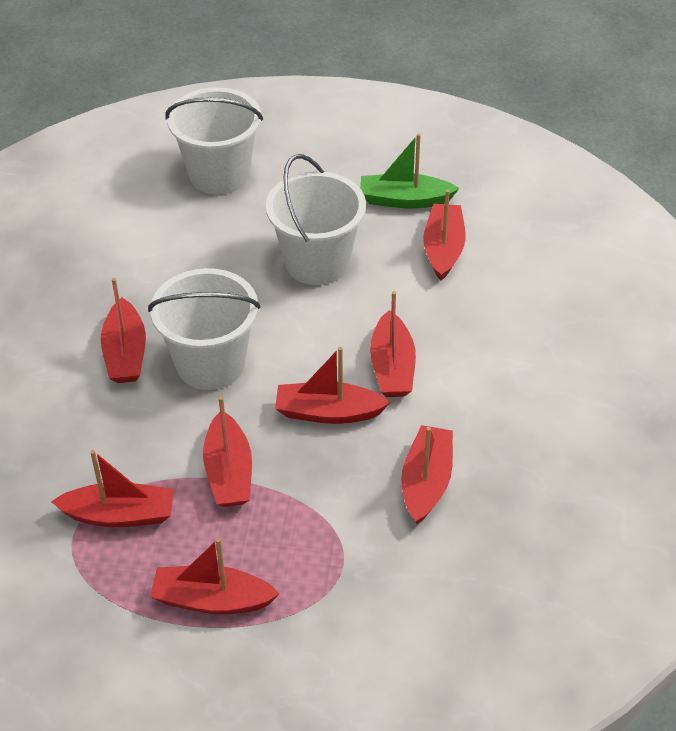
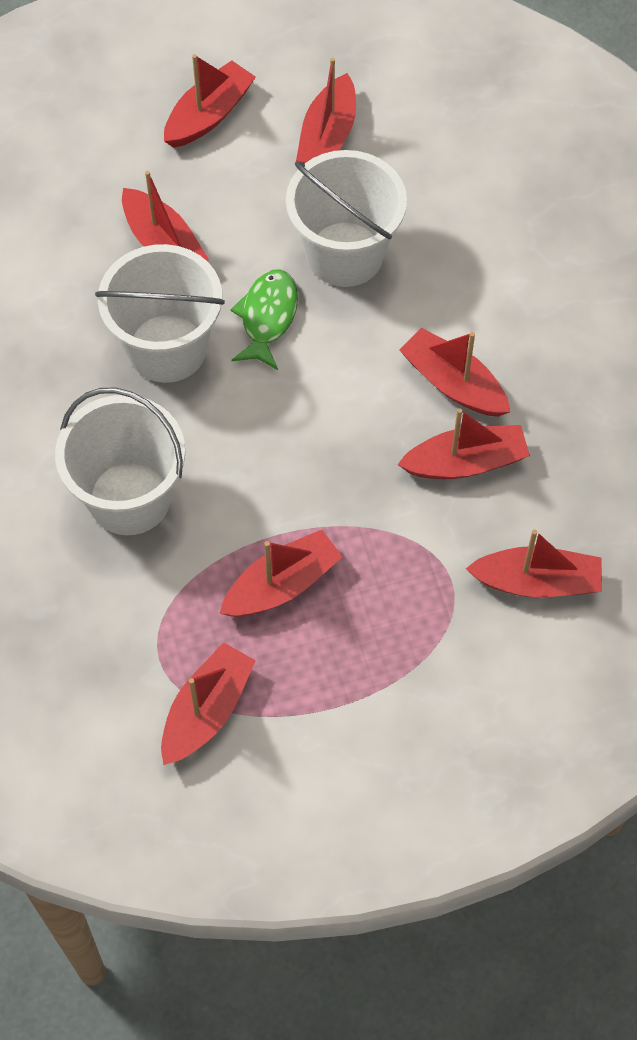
green boat: [360,133,460,209] = 1 -> none = 0
green fish: none = 0 -> [230,269,298,370] = 1

